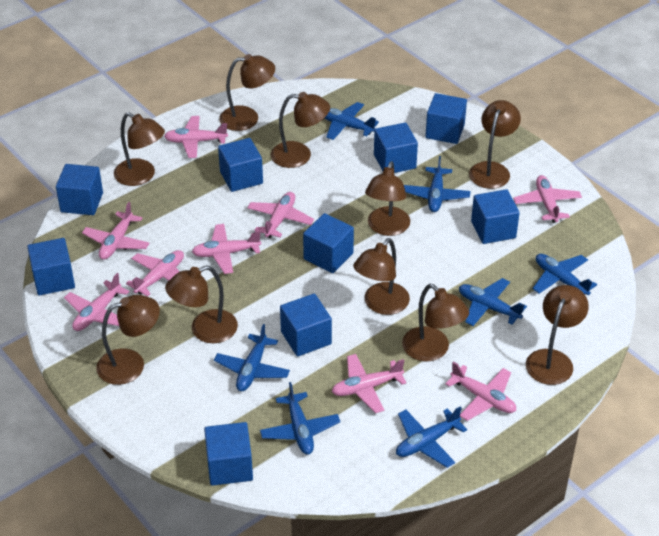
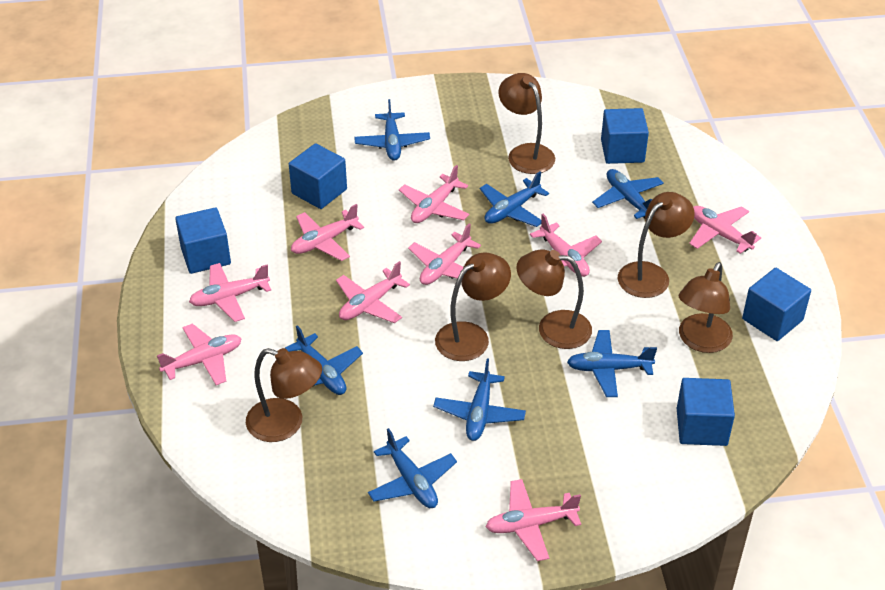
blue cube: [27,238,75,295] [56,164,103,215] [204,422,253,486] [218,138,263,192] [280,294,332,357] [303,213,354,273] [374,123,418,173] [425,93,467,144] [471,189,520,244] = 9 -> [175,207,231,274] [289,143,347,209] [601,108,649,164] [677,378,735,446] [742,268,811,341] = 5
brown lamp: [96,295,160,385] [114,112,165,186] [165,266,238,343] [219,54,275,131] [271,92,330,168] [353,238,410,315] [365,161,410,236] [402,284,469,361] [469,100,521,189] [526,285,589,385] = 10 -> [246,348,322,442] [435,252,511,361] [498,73,555,174] [516,249,592,349] [618,192,695,298] [679,262,733,353] = 6

